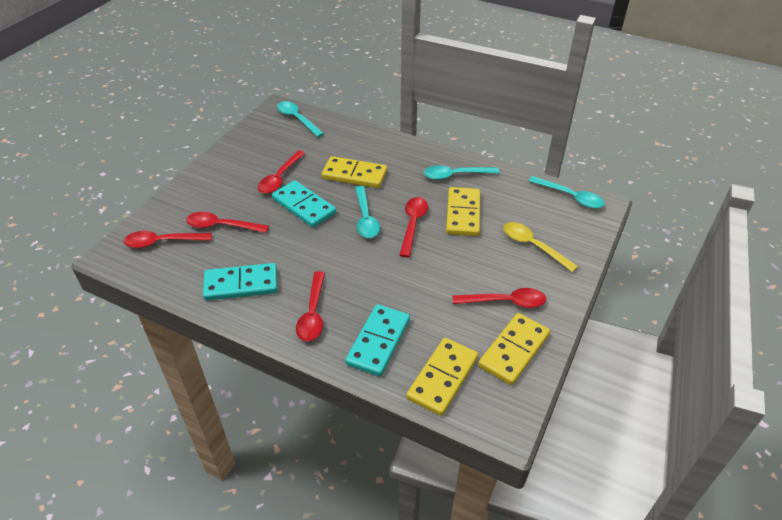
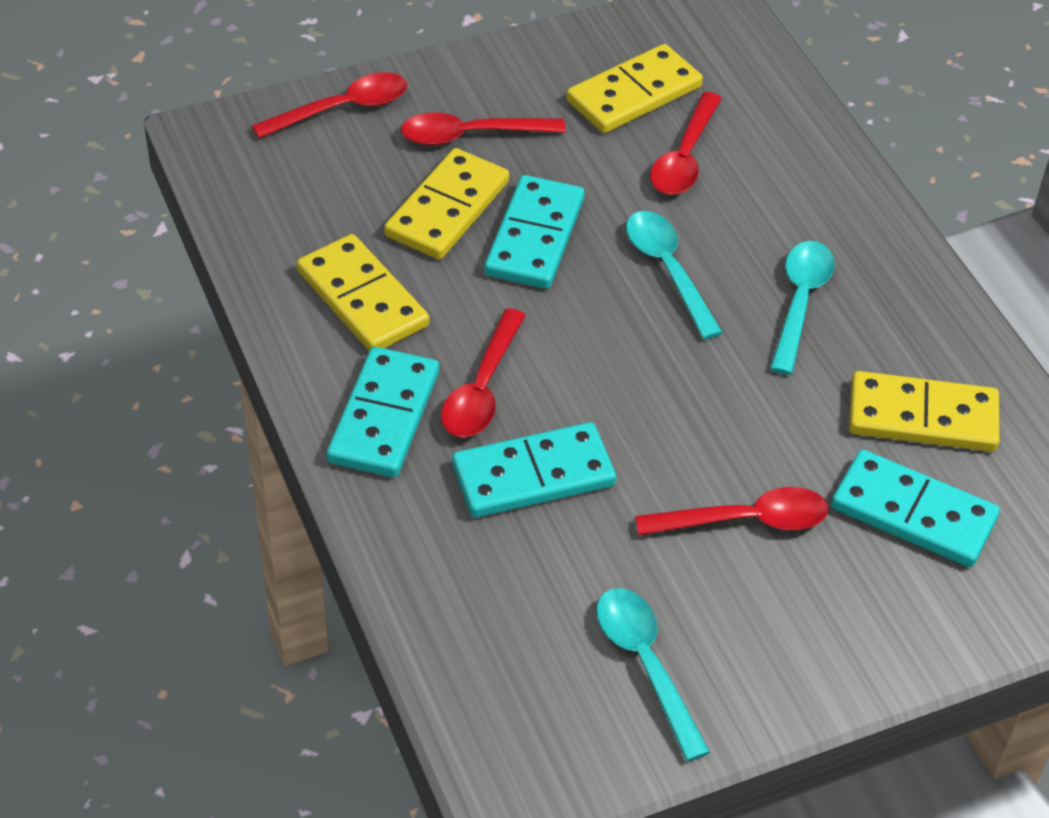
red spoon: [124,231,212,248] [186,212,269,233] [258,150,305,194] [296,271,325,341] [400,197,428,257] [453,288,546,308] = 6 -> [252,72,407,138] [401,112,566,145] [441,308,526,437] [635,487,828,536] [650,92,722,195] = 5
turquoise domino: [203,263,277,301] [272,180,336,228] [345,304,410,376] = 3 -> [327,347,439,478] [452,422,616,518] [484,175,584,289] [831,450,1000,567] = 4
turquoise spoon: [277,101,324,137] [355,186,380,238] [424,165,499,180] [529,176,605,209] = 4 -> [596,588,710,761] [626,211,723,340] [770,241,835,375] = 3
yellow spoon: [503,222,578,272] = 1 -> none = 0

